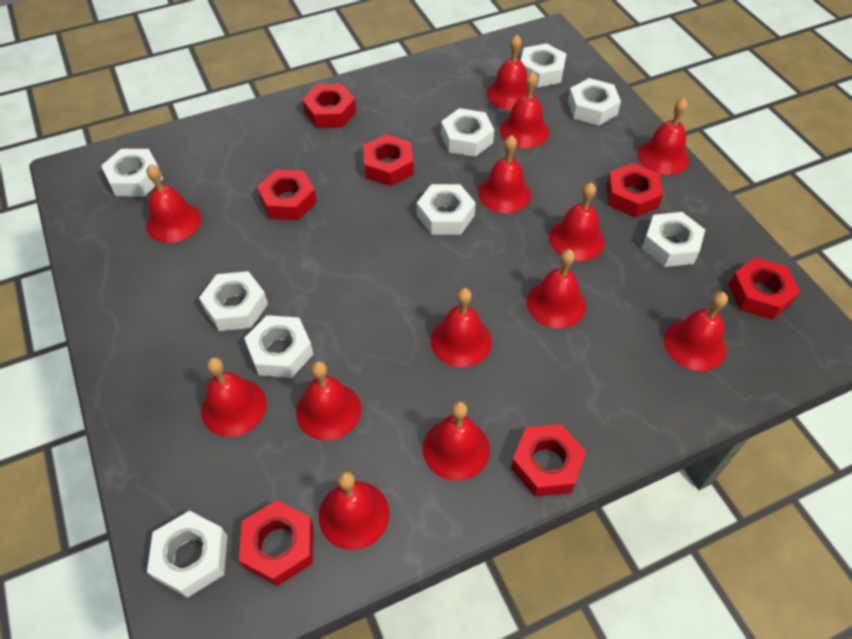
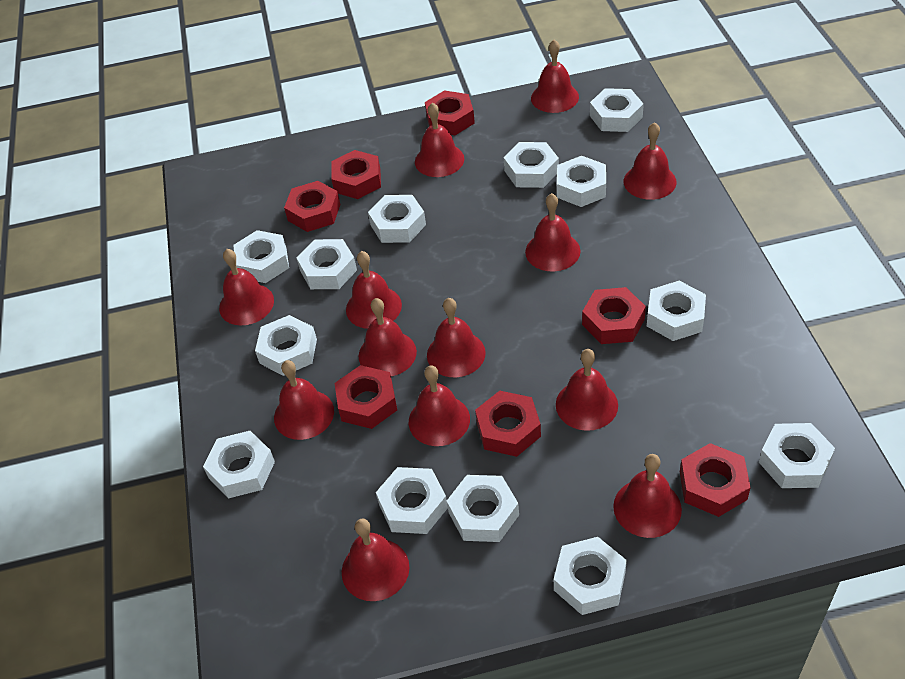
white nut: [101,149,163,197] [147,511,228,598] [199,271,268,331] [244,315,313,378] [417,184,476,235] [441,108,494,157] [521,43,566,87] [568,78,621,126] [642,212,705,267] = 9 -> [203,431,275,498] [233,230,289,283] [255,315,317,376] [297,239,357,289] [368,195,426,243] [376,467,448,534] [447,475,519,542] [504,142,559,188] [554,537,627,615] [557,156,606,207] [590,88,644,132] [647,281,706,341] [759,423,835,488] = 13

